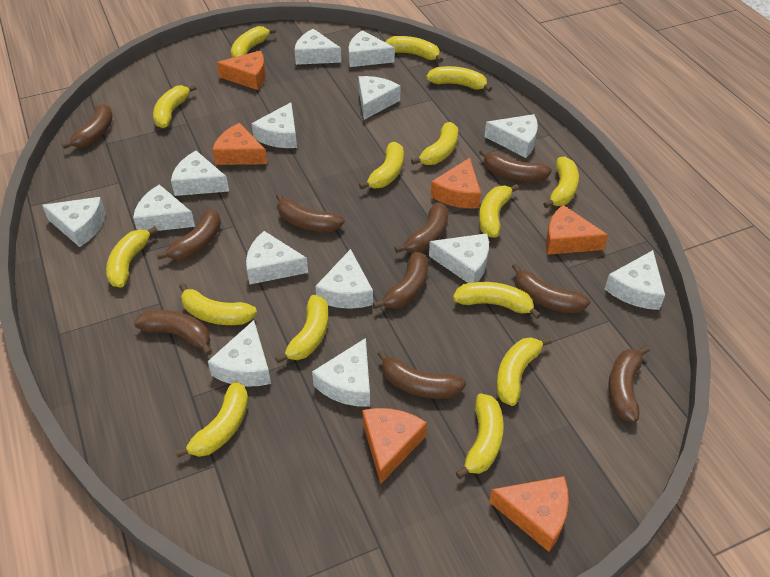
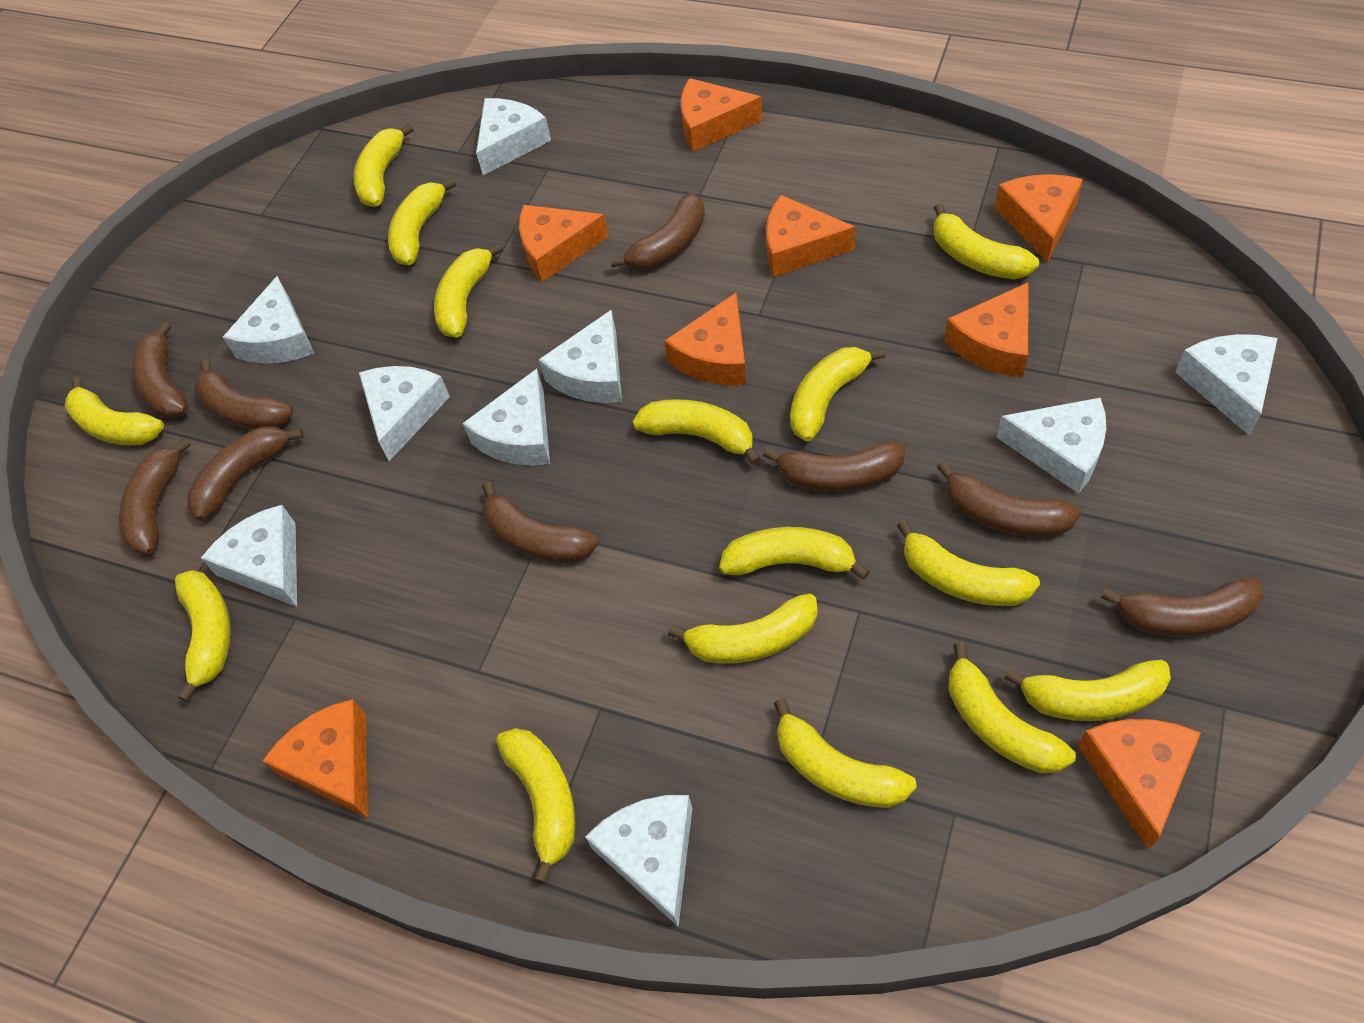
brown banana: [62,103,113,149] [134,310,212,356] [157,209,221,260] [276,193,345,232] [373,251,428,309] [377,350,466,399] [395,202,448,253] [479,149,552,182] [512,263,590,313] [608,345,650,422] = 10 -> [119,438,191,554] [132,321,188,418] [187,426,304,521] [194,359,294,430] [482,482,599,563] [610,193,705,270] [763,442,906,492] [937,461,1081,537] [1101,578,1264,637] = 9
orange cheese: [212,123,267,165] [217,51,266,90] [362,408,427,484] [431,158,481,209] [489,476,569,552] [546,205,608,255] = 6 -> [262,699,368,818] [519,205,608,282] [664,293,747,386] [681,78,763,152] [766,195,856,277] [944,283,1028,378] [995,174,1083,262] [1078,719,1201,850] = 8
white cheese: [42,197,105,247] [133,184,195,231] [171,151,229,196] [208,320,271,387] [246,231,308,284] [252,103,297,148] [295,29,342,65] [312,338,370,407] [315,249,373,309] [349,30,395,67] [358,76,400,120] [429,233,489,283] [485,114,538,158] [605,250,665,310] = 14 -> [201,505,297,607] [223,276,314,364] [359,366,450,461] [462,369,550,466] [476,98,551,176] [539,310,622,403] [585,795,692,927] [997,398,1106,494] [1175,334,1278,436] = 9

